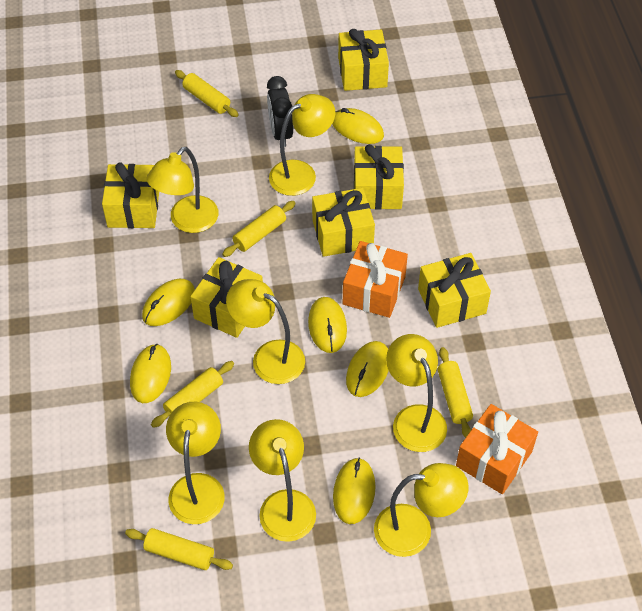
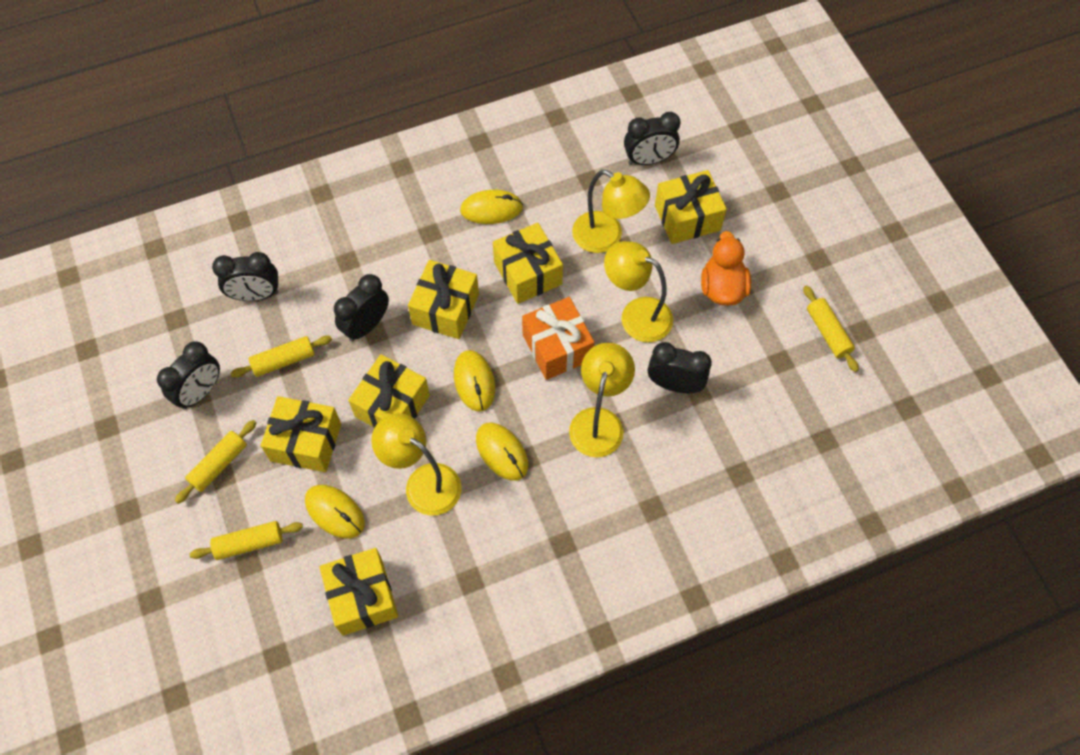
black clock: [267,76,293,147] = 1 -> [157,341,220,409] [212,252,278,301] [334,274,389,341] [624,112,681,165] [648,342,712,393] = 5
orange duck: none = 0 -> [701,231,751,306] = 1
orange gift: [343,241,408,318] [456,404,538,494] = 2 -> [522,297,595,380] = 1
yellow lamp: [146,147,218,233] [166,402,225,524] [226,279,305,384] [249,419,316,542] [269,94,335,196] [374,463,468,557] [386,334,447,452] = 7 -> [371,413,462,516] [569,343,635,457] [572,170,650,253] [604,241,673,342] = 4
yellow mouse: [130,344,171,403] [142,279,195,326] [308,297,347,353] [332,108,384,144] [333,458,376,524] [346,341,389,397] = 6 -> [305,485,365,538] [454,350,495,412] [460,190,523,224] [476,423,528,481] = 4
yellow rolling pin: [125,528,233,570] [151,361,234,428] [175,70,239,117] [222,201,296,257] [438,347,473,438] = 5 -> [175,420,256,504] [189,521,303,560] [231,336,332,377] [803,285,859,372] = 4

